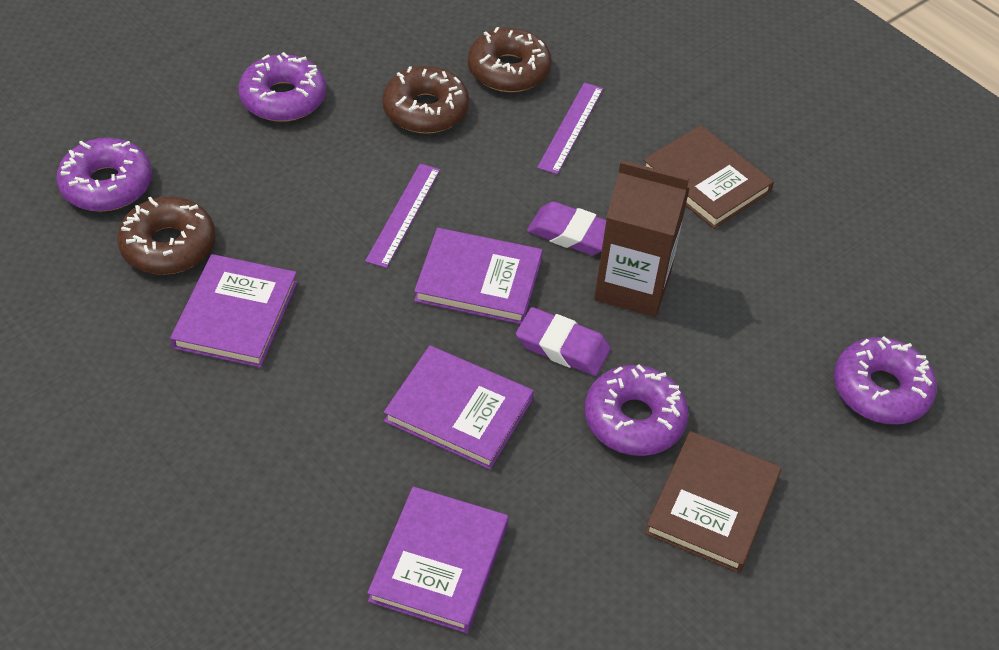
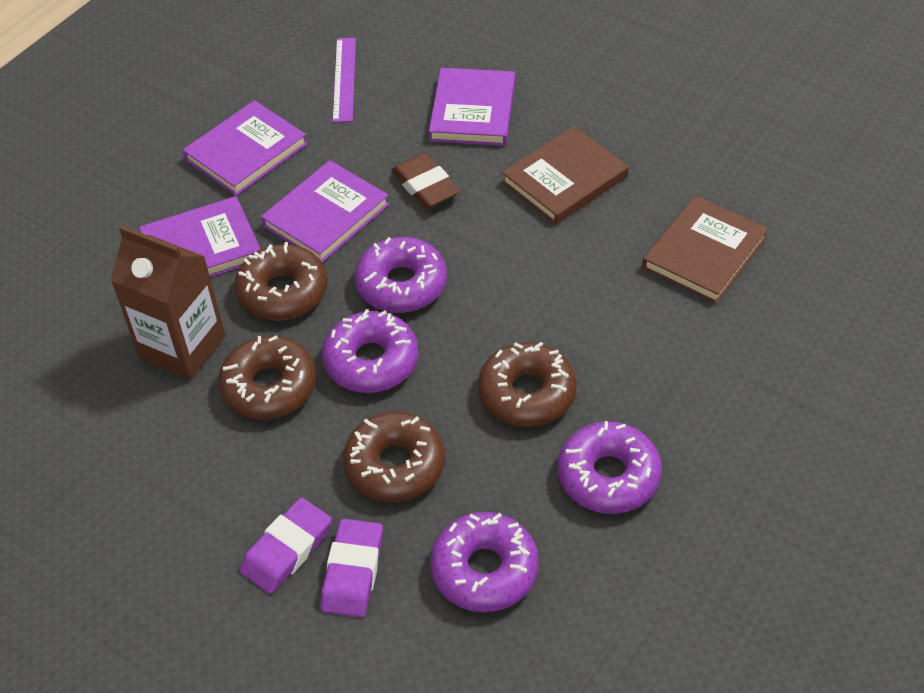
brown donut: [117,197,216,275] [382,66,469,133] [468,27,552,92] = 3 -> [218,336,317,420] [234,242,327,321] [343,412,445,502] [478,342,577,427] = 4
brown eraser: none = 0 -> [391,153,460,209] = 1
purple ruler: [365,163,440,268] [537,83,603,174] = 2 -> [332,38,356,122] = 1

